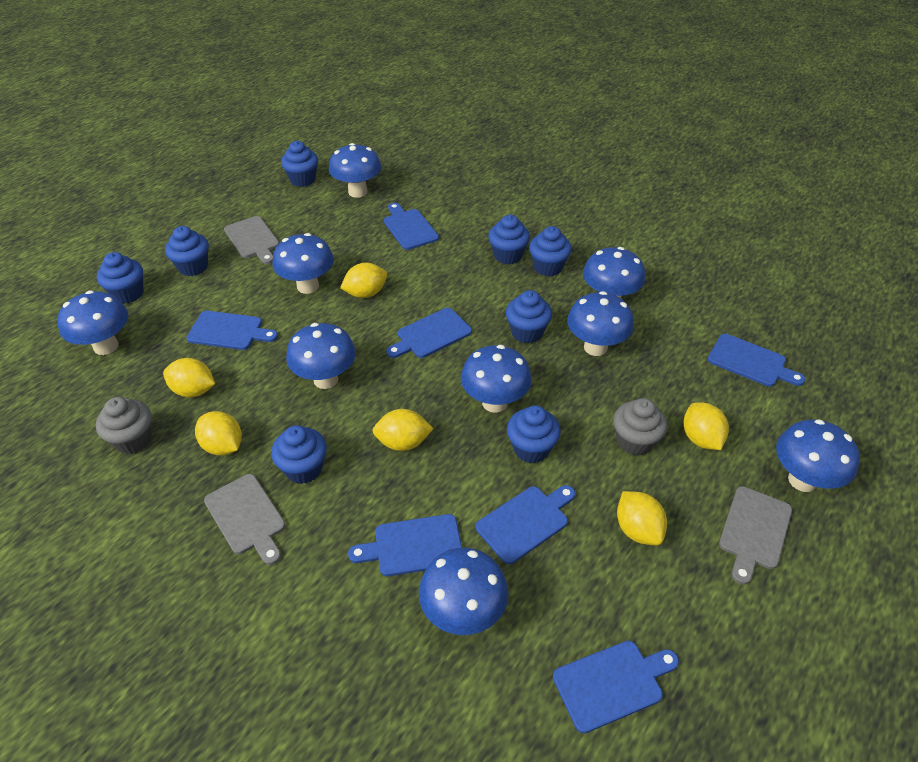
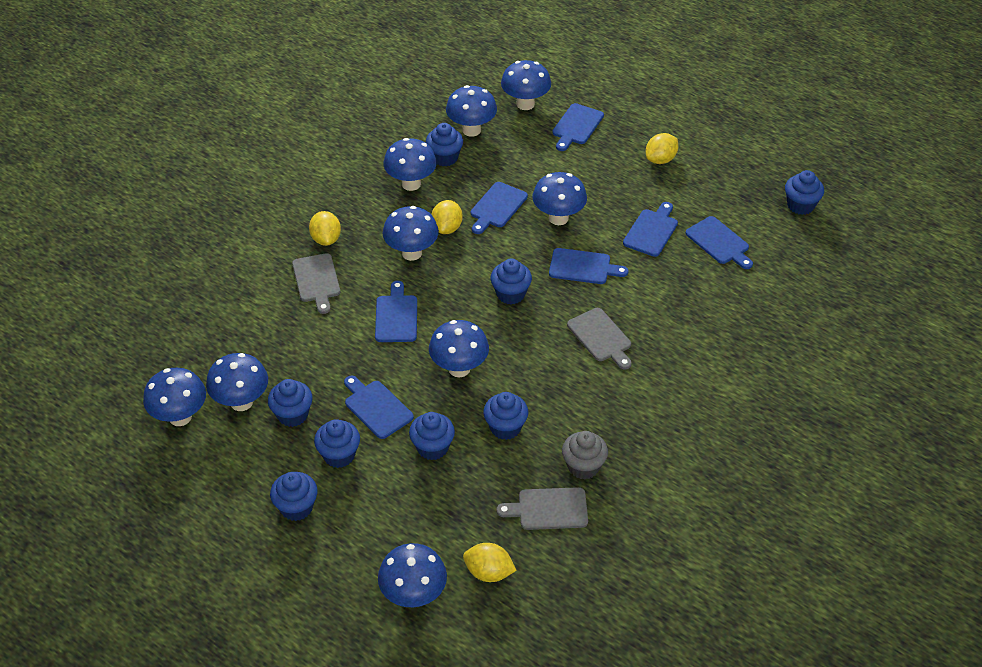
grey cupcake: [96,397,152,454] [613,398,667,456] = 2 -> [562,431,608,479] = 1
yellow lemon: [163,358,215,397] [195,411,242,456] [340,263,387,298] [373,409,434,451] [617,491,667,545] [684,402,729,450] = 6 -> [309,211,341,246] [431,200,462,234] [463,543,517,582] [646,133,678,164] = 4

